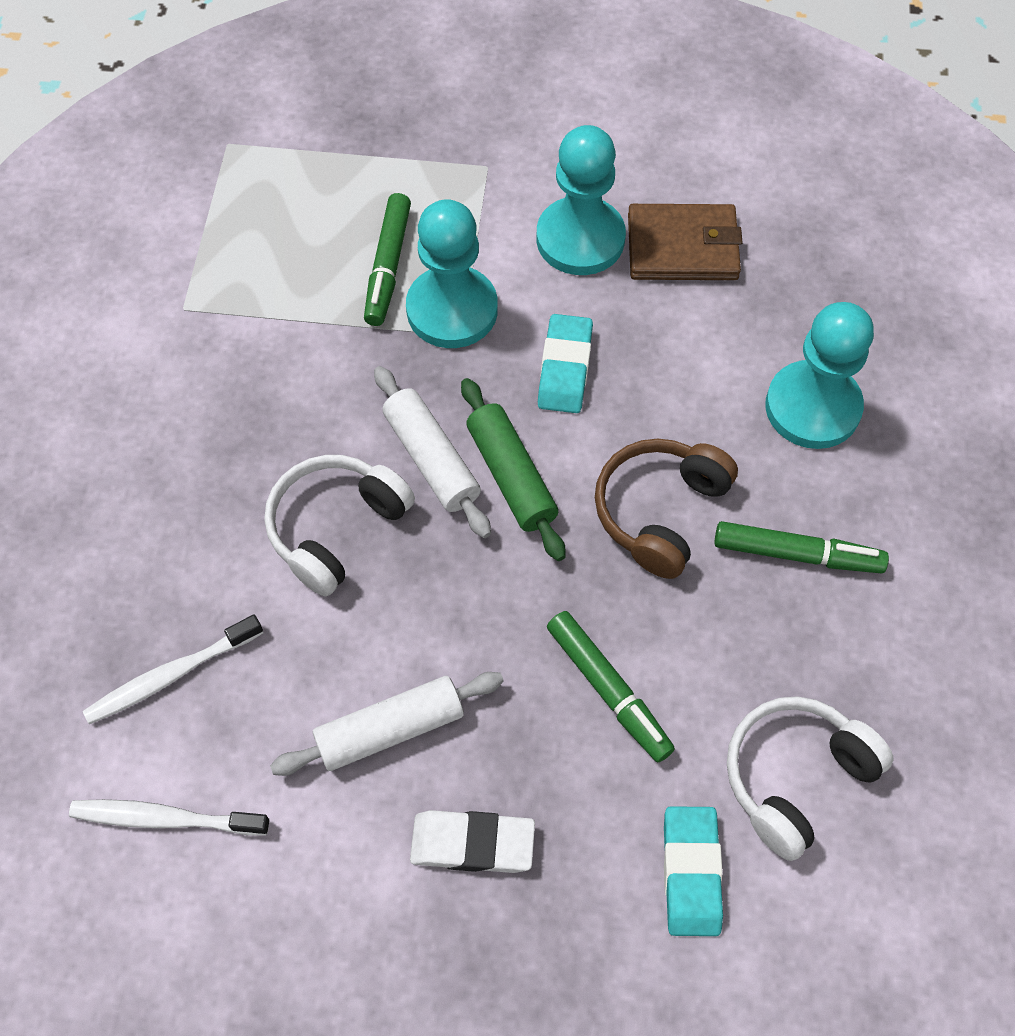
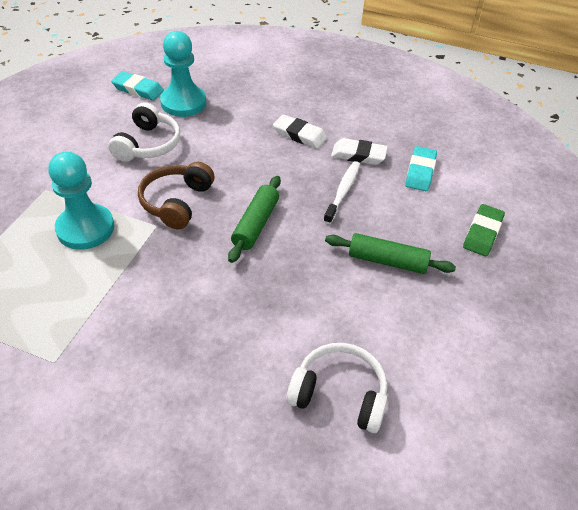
brown wallet: [628,204,743,280] = 1 -> none = 0
green eraser: none = 0 -> [463,204,505,256] = 1
green marker: [364,193,411,326] [547,611,675,762] [714,521,889,573] = 3 -> none = 0
green rolling pin: [461,378,565,561] = 1 -> [228,176,281,263] [325,233,456,274] = 2
turquoise pawn: [406,199,498,348] [536,125,626,275] [765,302,874,449] = 3 -> [48,152,114,250] [160,31,206,117] = 2
white eraser: [410,810,535,873] = 1 -> [273,114,327,149] [331,138,388,165] = 2
white rolling pin: [270,672,504,776] [374,366,491,538] = 2 -> none = 0
white toothbrush: [69,799,269,836] [83,614,263,724] = 2 -> [323,161,360,224] = 1

